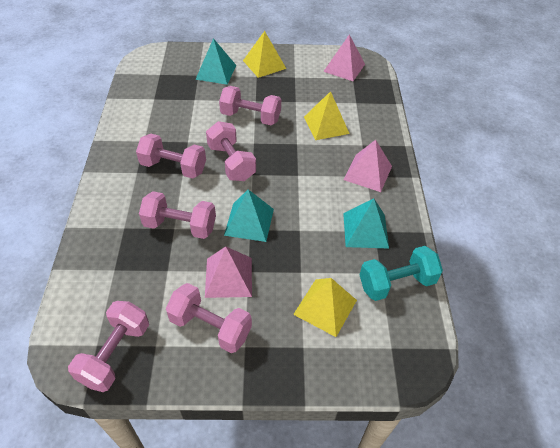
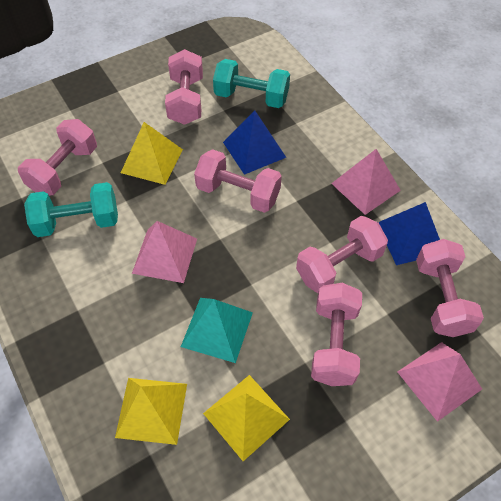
blue pyramid: none = 0 -> [223,110,286,175] [378,202,440,265] = 2
turquoise dumbbell: [360,246,443,301] = 1 -> [24,182,118,237] [213,59,290,108] = 2
turquoise pyramid: [195,38,236,85] [224,189,274,242] [343,198,389,249] = 3 -> [181,298,253,363] = 1

